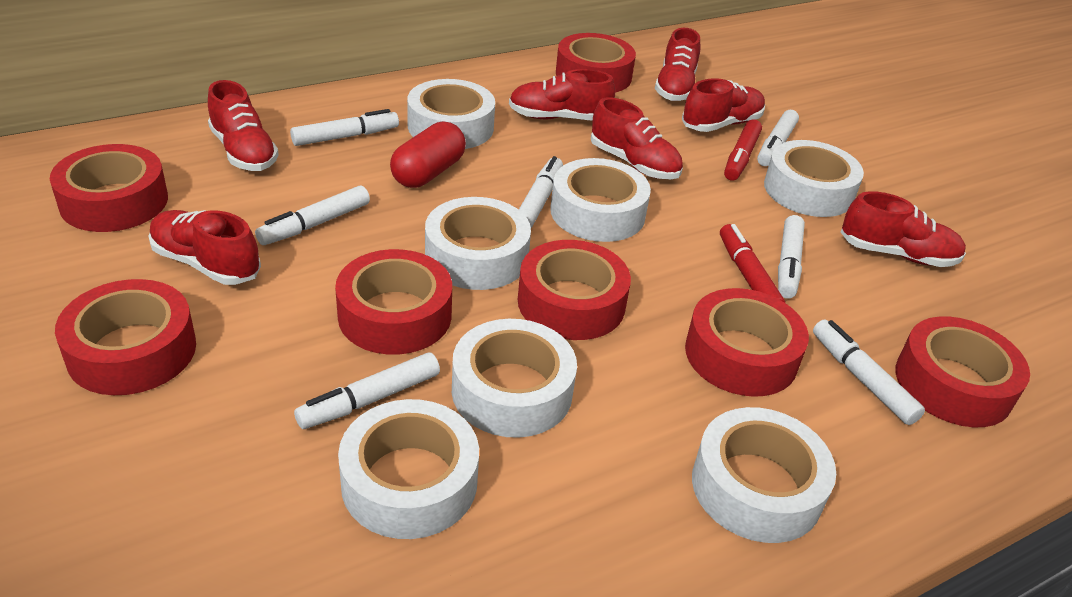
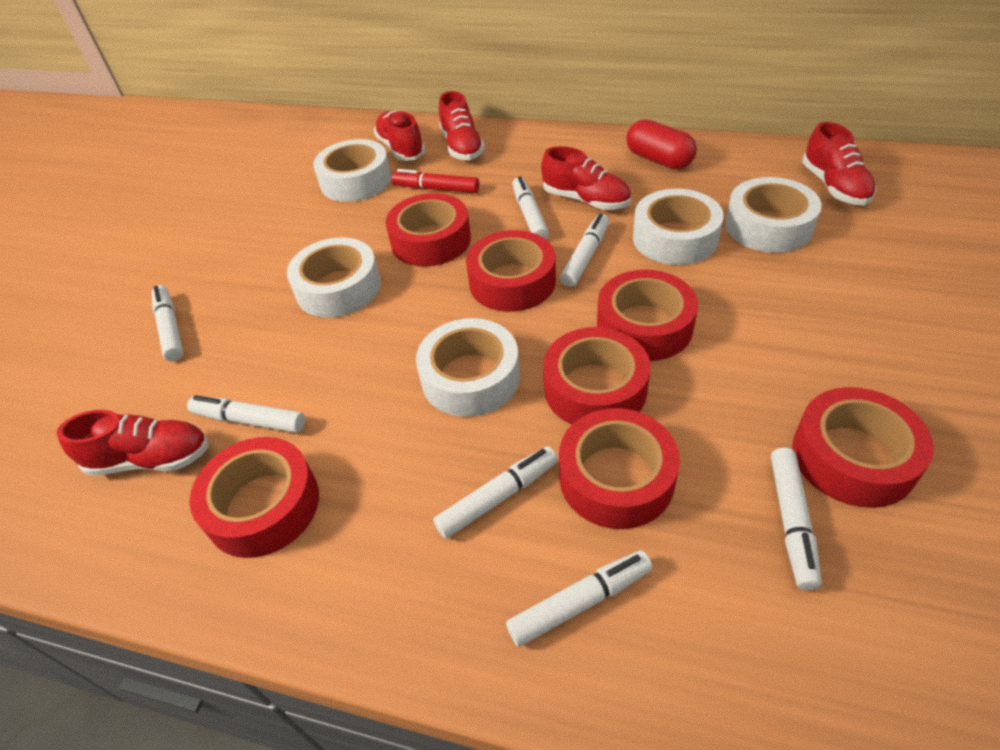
red marker: [720,224,785,303] [724,119,762,181] = 2 -> [392,169,479,193] = 1
red shoe: [148,210,261,285] [208,80,279,171] [509,69,615,120] [591,97,683,179] [655,28,700,101] [682,78,765,132] [841,191,966,267] = 7 -> [57,410,209,476] [374,111,425,161] [439,91,485,160] [541,146,631,210] [802,122,876,205] = 5
white tape: [338,399,479,539] [407,79,495,149] [425,197,531,290] [452,319,577,438] [550,158,651,242] [692,407,836,543] [764,140,864,217] = 7 -> [287,237,381,317] [313,139,391,202] [416,318,520,417] [633,189,724,265] [725,177,822,253] = 5

